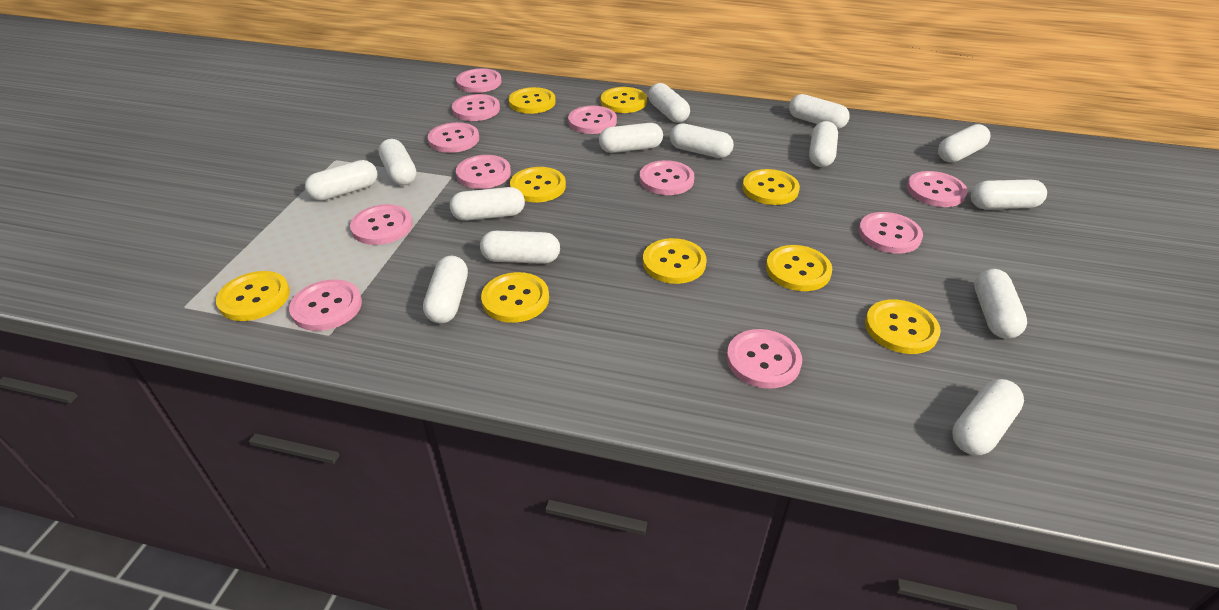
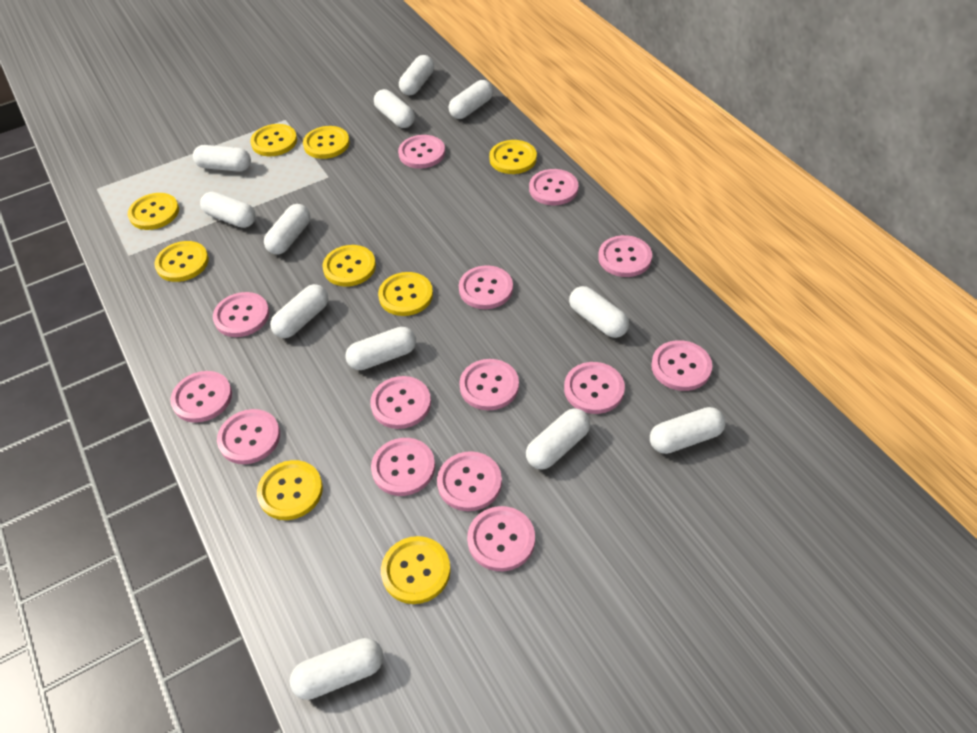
pink button: [289,279,362,331] [350,204,413,245] [428,122,479,153] [452,94,500,121] [456,68,501,93] [456,155,511,189] [568,106,617,134] [640,160,694,195] [727,329,802,389] [859,212,923,254] [907,171,968,207] = 11 -> [170,371,232,423] [213,292,269,337] [217,409,280,464] [370,376,431,429] [371,438,435,496] [398,135,445,169] [437,451,502,511] [459,265,513,309] [459,359,519,410] [467,506,535,571] [529,169,578,205] [564,362,625,414] [598,235,652,277] [651,340,712,391] = 14
white capsule: [305,160,378,201] [378,139,416,186] [423,256,468,324] [450,187,525,221] [480,231,560,264] [599,123,663,153] [648,83,690,123] [670,123,734,158] [789,94,850,129] [809,121,838,167] [938,124,990,163] [952,379,1024,455] [971,180,1047,209] [974,269,1027,339] = 14 -> [193,145,251,172] [200,192,256,228] [264,204,310,255] [270,284,328,338] [290,638,383,700] [345,327,416,370] [374,89,415,128] [399,55,434,95] [449,80,493,119] [526,408,590,470] [569,286,629,338] [650,407,726,454] = 12

